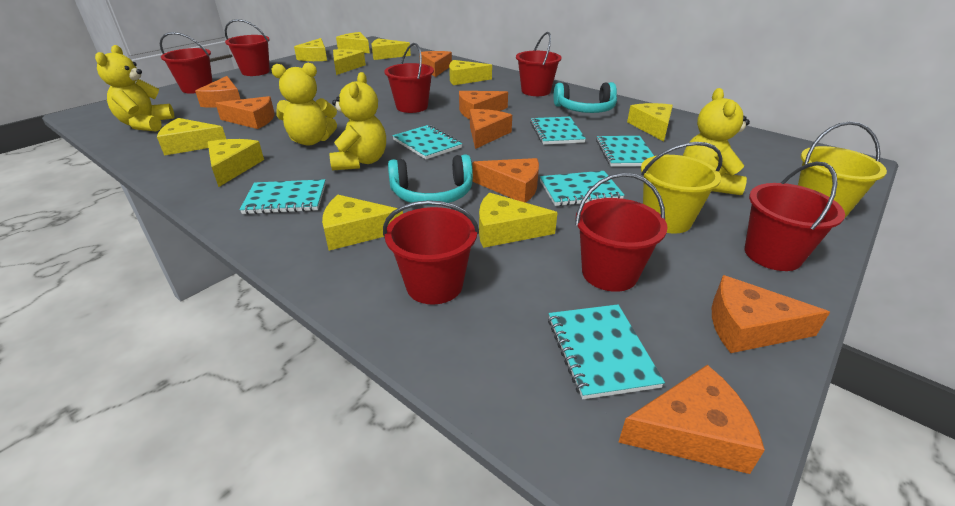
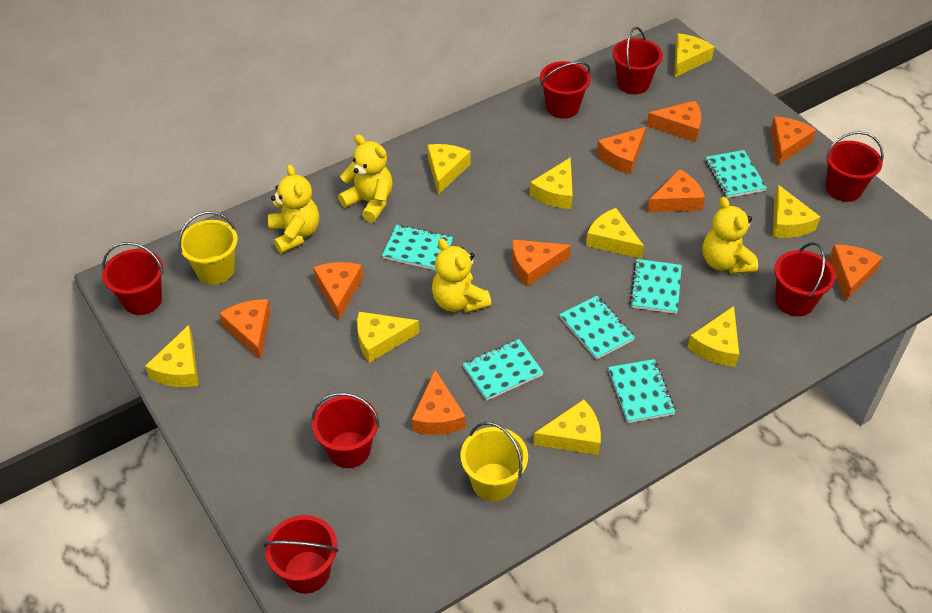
orange cheese: [195,76,240,108] [215,96,275,129] [419,51,452,77] [459,91,508,119] [470,109,512,149] [472,158,539,203] [618,365,765,474] [712,275,830,353] = 8 -> [219,299,271,360] [313,262,363,320] [412,370,466,435] [512,240,571,286] [596,127,646,175] [647,101,702,142] [647,169,705,212] [770,117,816,166] [829,245,882,302] = 9
turquoise headphones: [388,154,473,203] [554,82,617,113] = 2 -> none = 0
yellow cheese: [157,118,226,156] [208,139,264,187] [294,38,327,61] [322,195,403,251] [333,49,366,75] [336,32,370,53] [372,38,411,60] [449,60,492,85] [479,192,558,248] [627,103,673,141] = 10 -> [145,325,199,387] [357,312,419,363] [427,144,471,195] [530,157,573,209] [533,399,601,455] [586,208,644,259] [674,33,714,77] [687,306,739,367] [773,185,820,238] = 9

